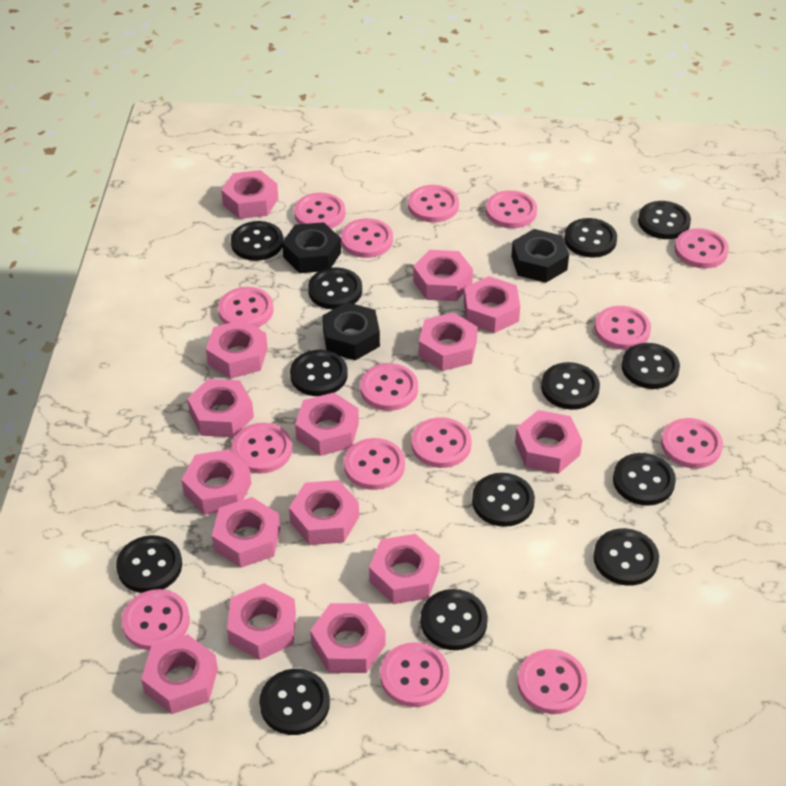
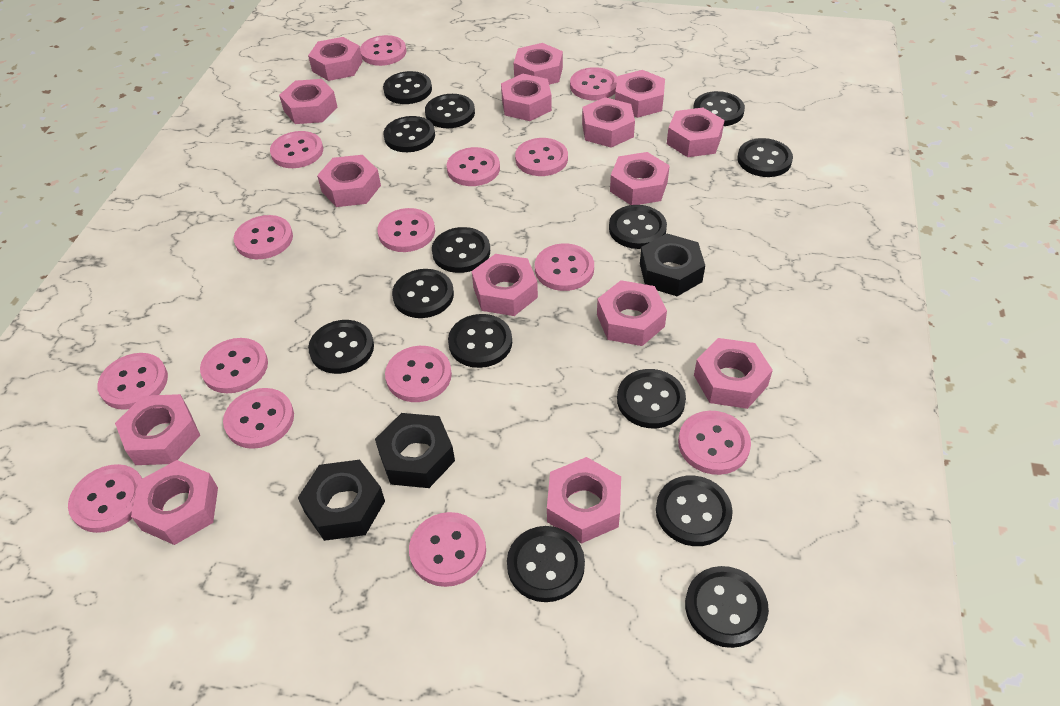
black button: [116,535,182,593] [231,221,283,261] [259,669,330,735] [290,350,348,396] [308,267,362,310] [421,589,488,650] [472,473,535,527] [541,362,600,410] [564,218,617,257] [593,528,659,586] [613,453,676,506] [622,343,680,389] [638,201,691,239] = 13 -> [308,320,374,374] [383,71,432,104] [384,116,435,152] [392,269,454,318] [425,94,475,128] [432,227,490,273] [448,314,512,368] [507,526,585,602] [609,205,667,249] [617,369,686,428] [656,475,733,546] [685,566,769,648] [693,91,745,126] [738,138,793,177] = 14

